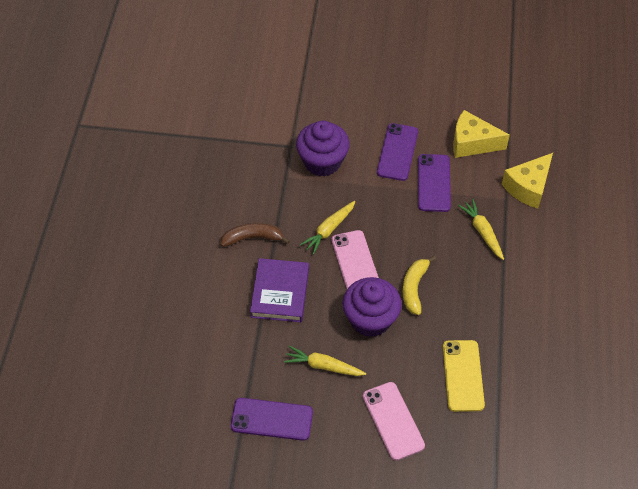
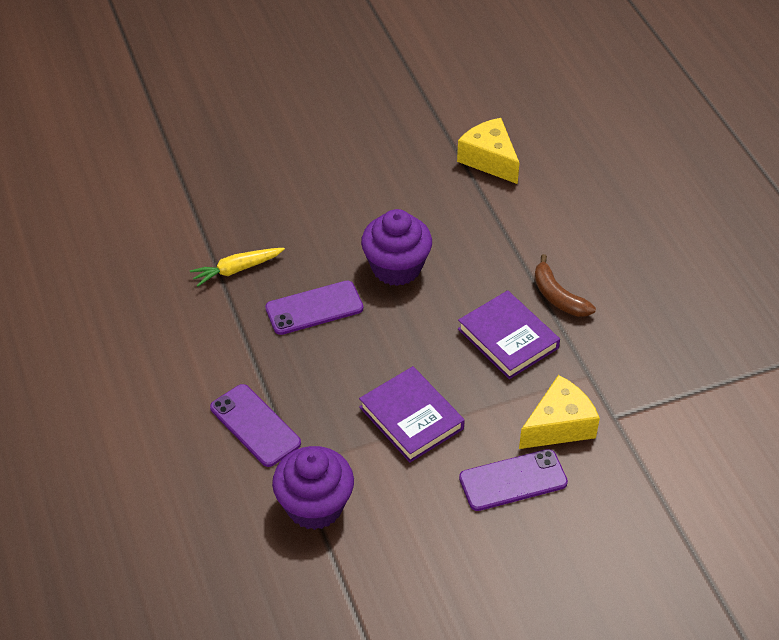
pink phone: [332,230,379,289] [363,382,425,461] = 2 -> none = 0
purple book: [250,258,309,322] = 1 -> [359,366,465,463] [458,290,560,379] = 2
yellow banana: [403,256,436,315] = 1 -> none = 0
yellow carrot: [284,346,366,376] [300,201,356,254] [458,199,504,260] = 3 -> [190,248,285,287] = 1
yellow phone: [443,340,485,412] = 1 -> none = 0

